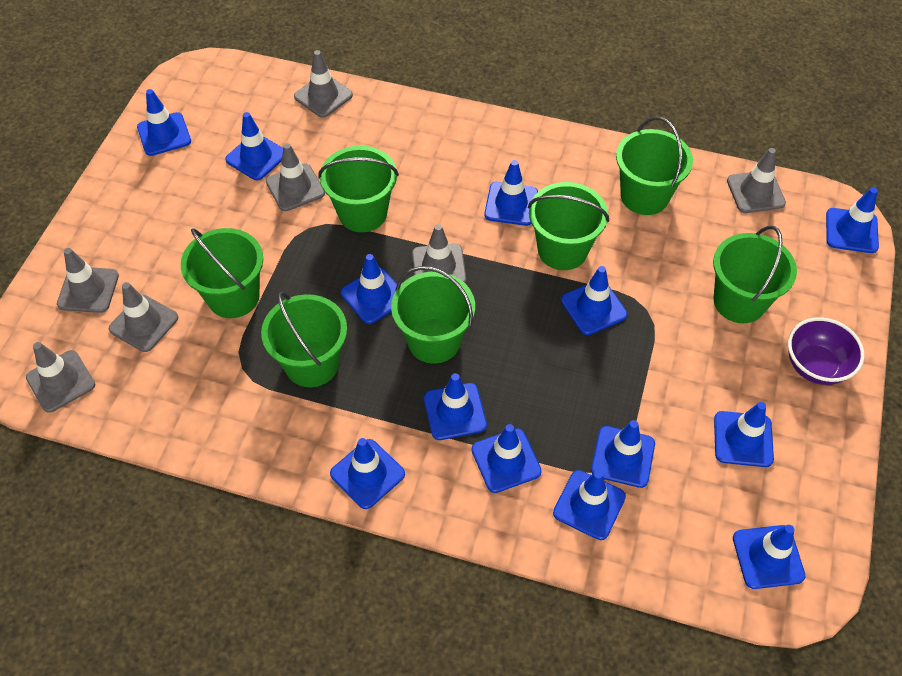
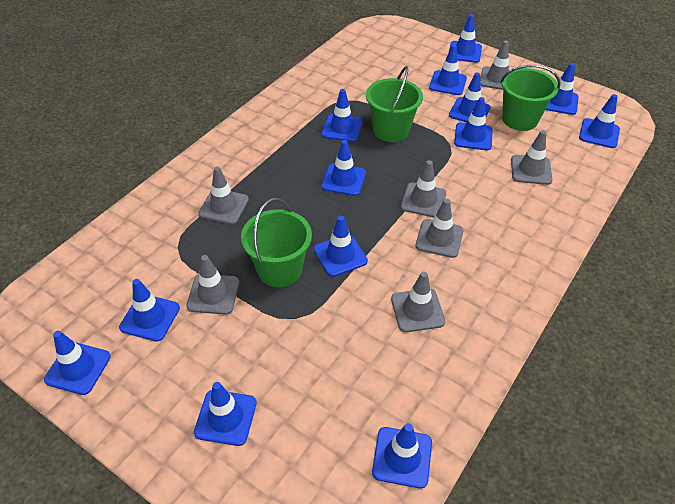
green bucket: [181,228,263,318] [261,292,347,387] [318,146,399,232] [391,266,475,364] [528,182,609,270] [616,117,693,215] [713,226,797,323] = 7 -> [241,198,312,287] [366,66,423,142] [500,65,561,131] = 3
purple bowl: [788,317,865,385] = 1 -> none = 0

